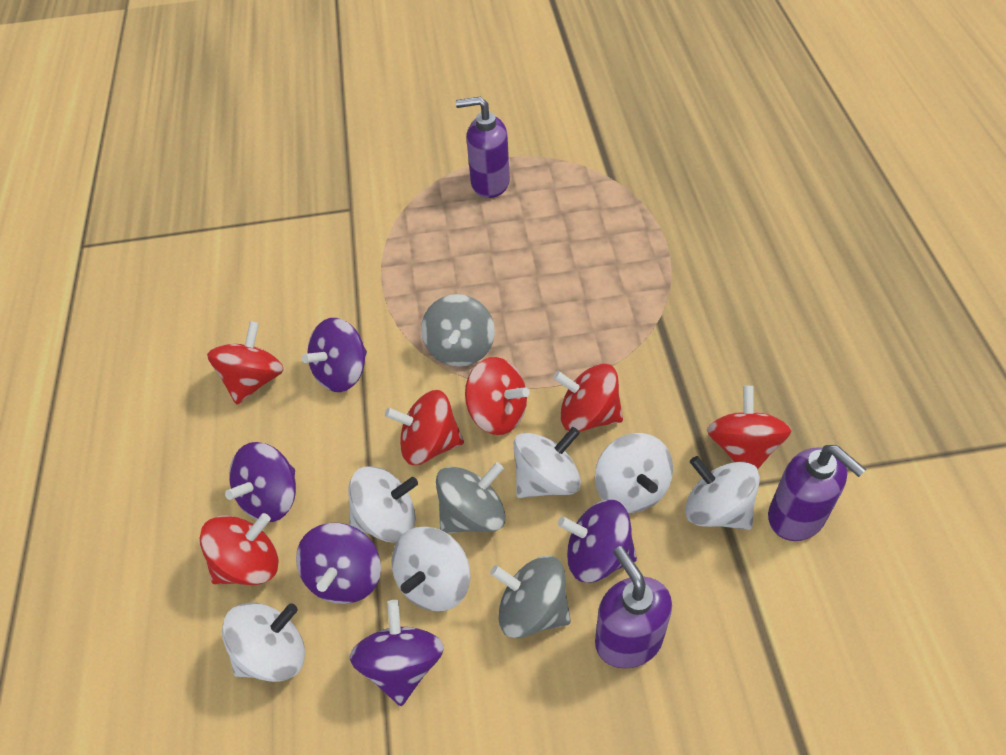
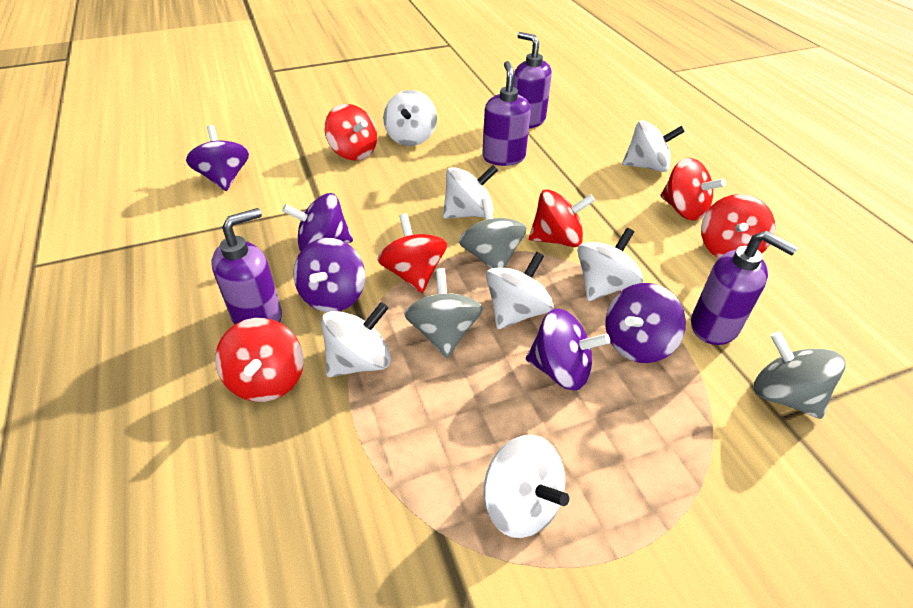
purple soap dispenser: [456,97,510,198] [595,546,672,668] [768,445,866,541] = 3 -> [211,208,282,325] [482,61,531,166] [513,32,552,128] [691,231,798,345] = 4
white spinning top: [222,602,305,682] [348,466,418,543] [391,527,470,611] [513,427,581,498] [595,433,673,513] [685,456,760,530] = 6 -> [321,302,391,377] [383,90,437,146] [443,165,498,219] [484,435,569,538] [486,252,554,329] [577,228,643,301] [622,120,685,172] = 7

